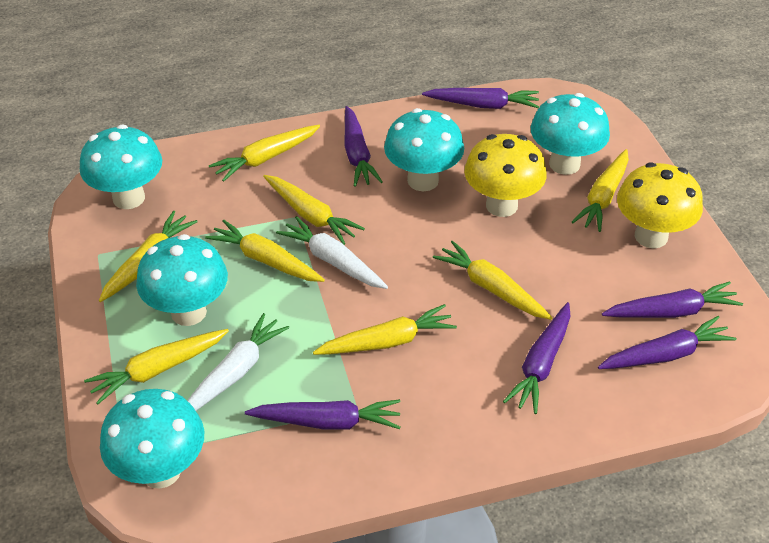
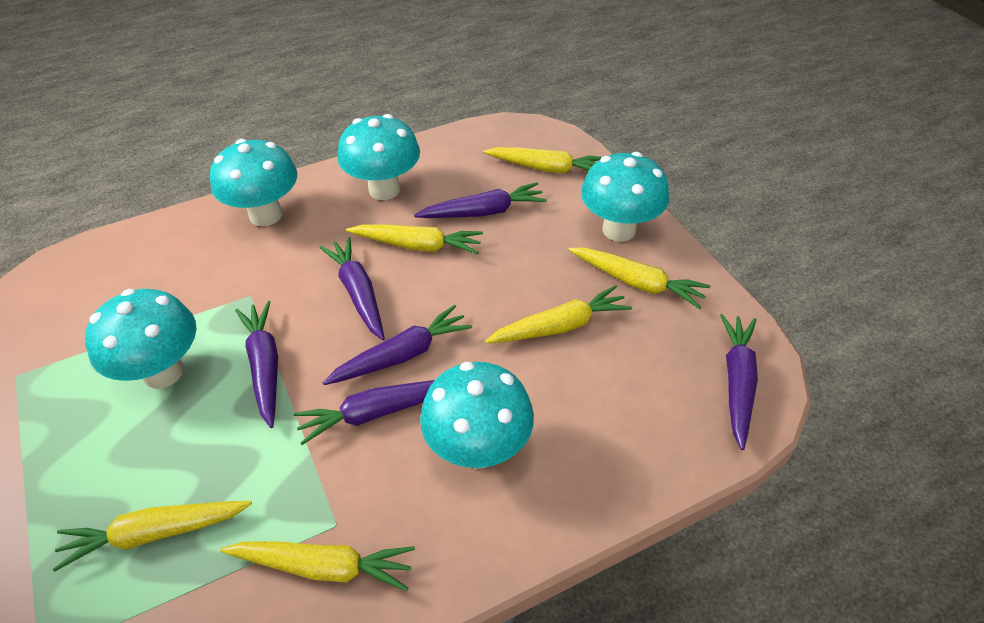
white carrot: [187,313,289,411] [276,216,388,289] = 2 -> none = 0
yellow carrot: [84,329,229,404] [99,211,198,302] [205,219,325,282] [209,125,320,182] [263,175,365,245] [313,304,457,355] [433,241,552,320] [572,149,629,232] = 8 -> [53,501,252,572] [221,541,415,591] [346,224,483,255] [483,147,602,174] [485,285,632,343] [568,247,710,309] = 6
yellow mushroom: [464,134,547,217] [617,162,703,248] = 2 -> none = 0

